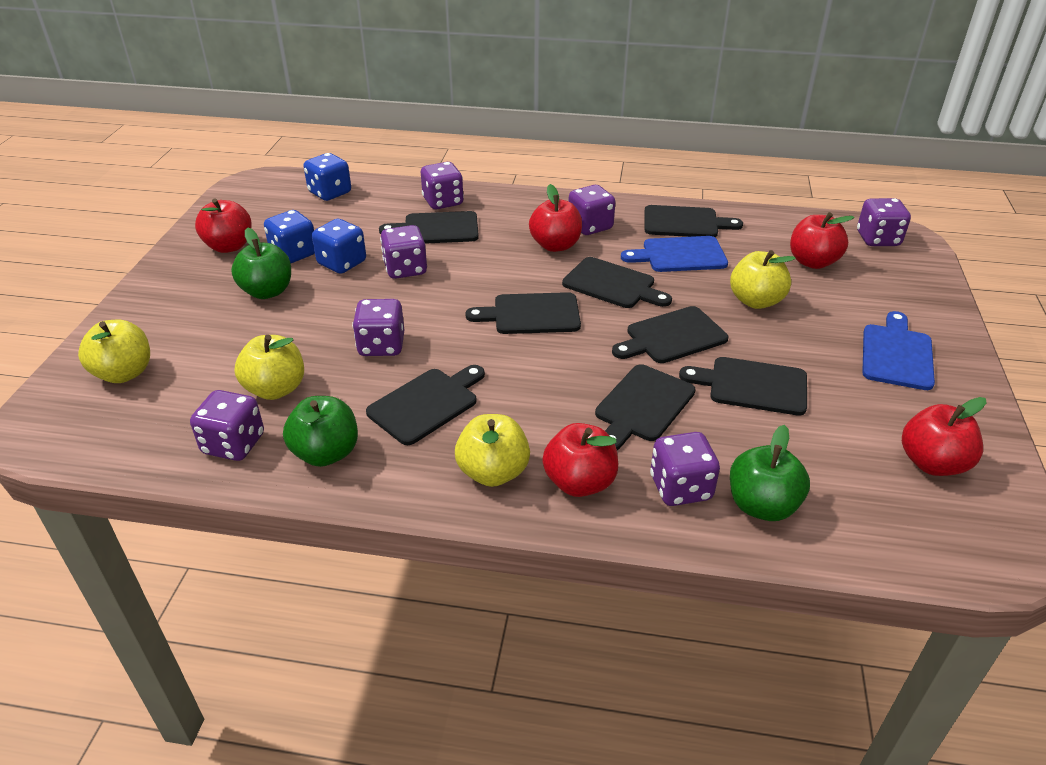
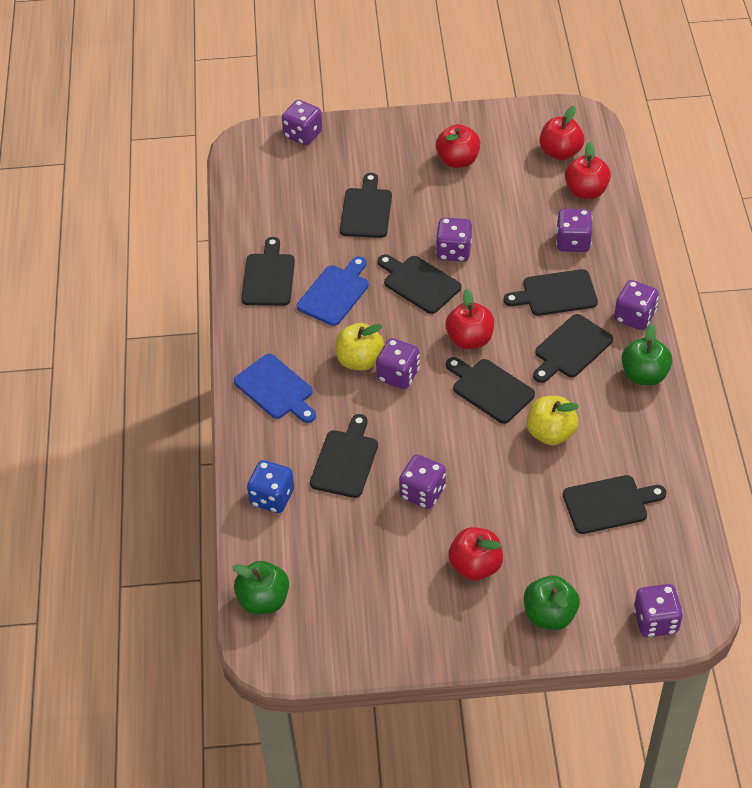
blue dice: [264,210,315,263] [303,153,351,201] [312,219,366,274] = 3 -> [247,460,294,513] = 1
yellow apple: [78,320,150,383] [234,335,304,400] [455,414,530,487] [730,250,796,309] = 4 -> [335,323,384,371] [527,396,579,445] = 2

